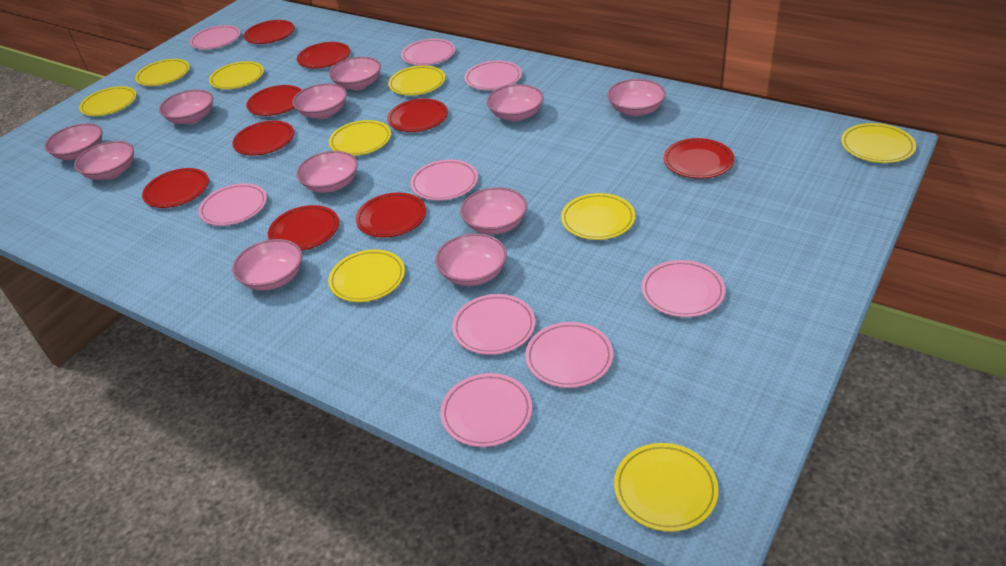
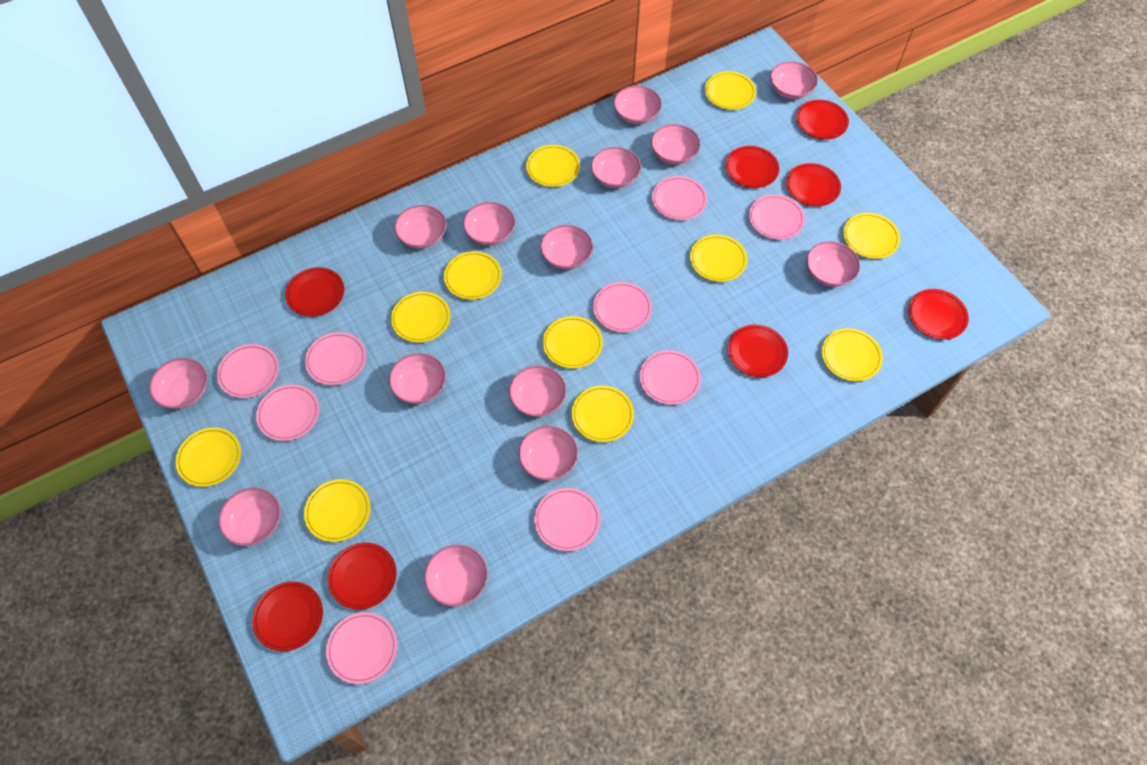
pink bowl: [45,123,103,160] [74,141,134,180] [159,89,213,124] [232,239,302,291] [292,83,347,119] [296,151,358,193] [329,57,381,90] [435,233,507,286] [460,187,527,235] [487,84,544,121] [607,79,666,116] = 11 -> [149,358,207,409] [218,488,281,546] [389,353,446,404] [394,205,447,249] [424,544,488,607] [463,202,515,245] [509,365,566,417] [519,426,578,480] [540,225,593,269] [591,147,641,188] [614,85,662,124] [651,124,700,164] [770,61,818,99] [806,241,860,287] = 14
red plate: [142,168,209,208] [232,121,294,155] [244,20,294,44] [246,85,302,116] [268,205,339,251] [297,42,350,69] [356,193,426,238] [387,99,448,132] [663,138,734,179] = 9 -> [252,581,323,651] [285,267,344,317] [328,543,397,610] [725,146,779,188] [727,325,788,377] [786,163,841,207] [796,100,849,140] [908,289,969,340] = 8
yellow plate: [79,86,137,116] [135,59,190,86] [209,61,264,89] [328,249,405,302] [329,120,391,156] [388,66,445,95] [561,193,635,240] [614,443,719,532] [841,123,916,163] = 9 -> [176,427,241,487] [304,479,371,542] [391,292,450,342] [444,251,502,300] [526,145,580,187] [543,316,603,369] [572,386,634,442] [690,234,747,282] [705,71,756,110] [821,328,883,381] [843,213,900,259] = 11

